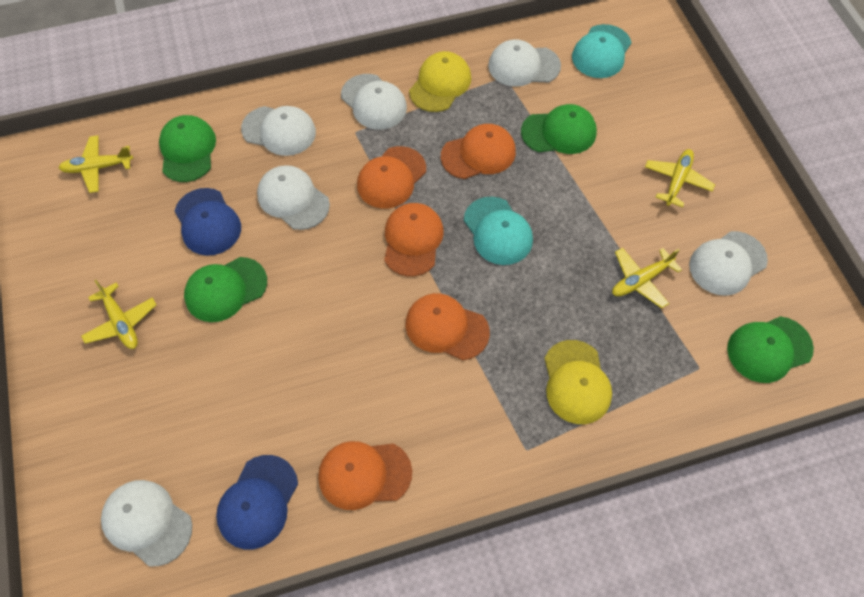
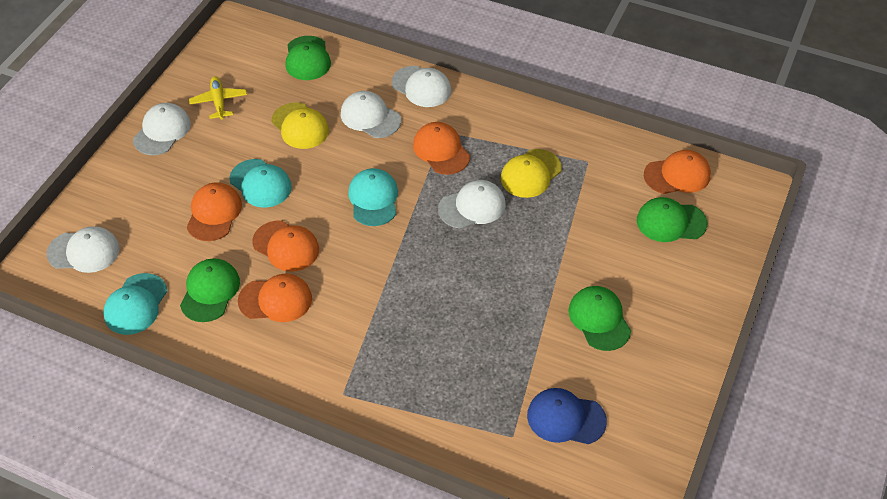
blue cap: [175,188,241,256] [216,455,298,549] = 2 -> [527,388,607,444] = 1
turquoise cap: [464,197,533,265] [572,24,632,78] = 2 -> [103,273,167,335] [229,159,292,208] [348,168,398,226] = 3
white cap: [101,480,192,566] [241,106,316,156] [257,165,330,230] [341,74,407,130] [488,39,561,87] [689,231,768,296] = 6 -> [47,226,120,273] [133,103,191,155] [341,91,401,138] [392,66,451,107] [438,180,506,229] = 5
yellow plane: [59,135,133,193] [81,280,157,349] [612,248,682,308] [645,149,715,207] = 4 -> [189,76,247,120] = 1

